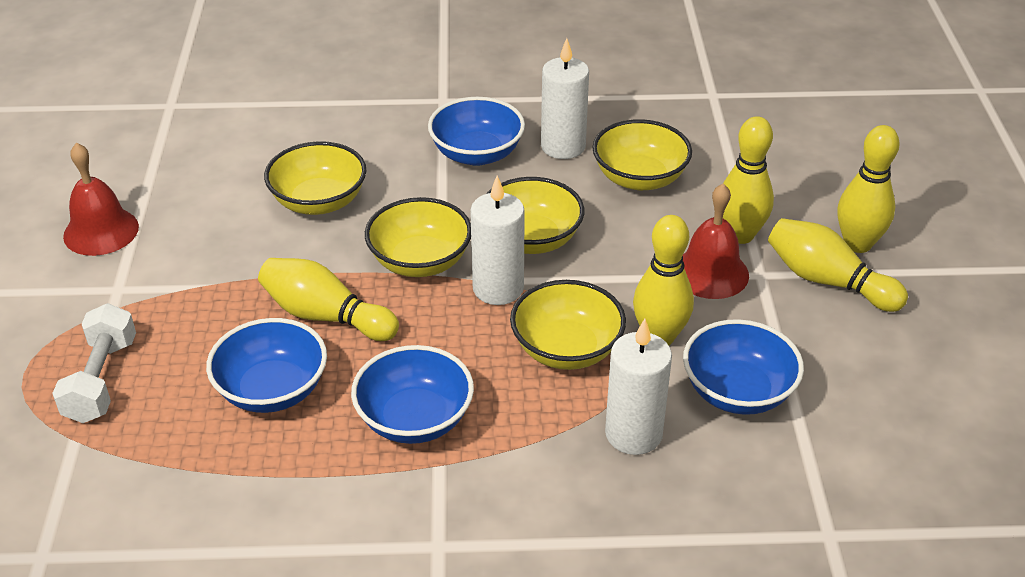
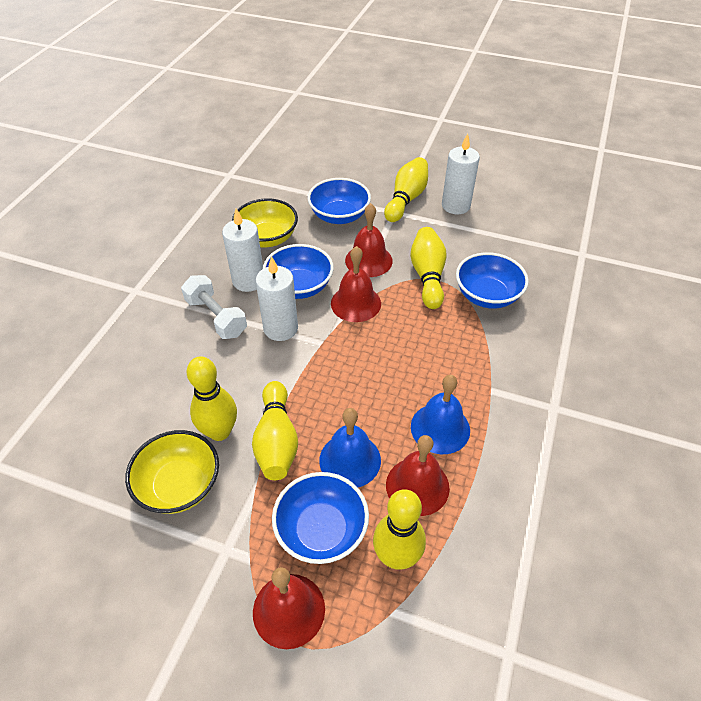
blue bell: none = 0 -> [319,408,381,487] [411,375,470,454] = 2
red bell: [63,143,139,256] [682,183,749,299] = 2 -> [253,567,325,649] [331,246,381,322] [345,203,393,277] [386,435,450,516] = 4
yellow bowl: [264,141,366,215] [365,197,471,277] [486,177,584,254] [510,280,626,370] [592,119,692,190] = 5 -> [125,430,219,514] [232,198,298,247] = 2

